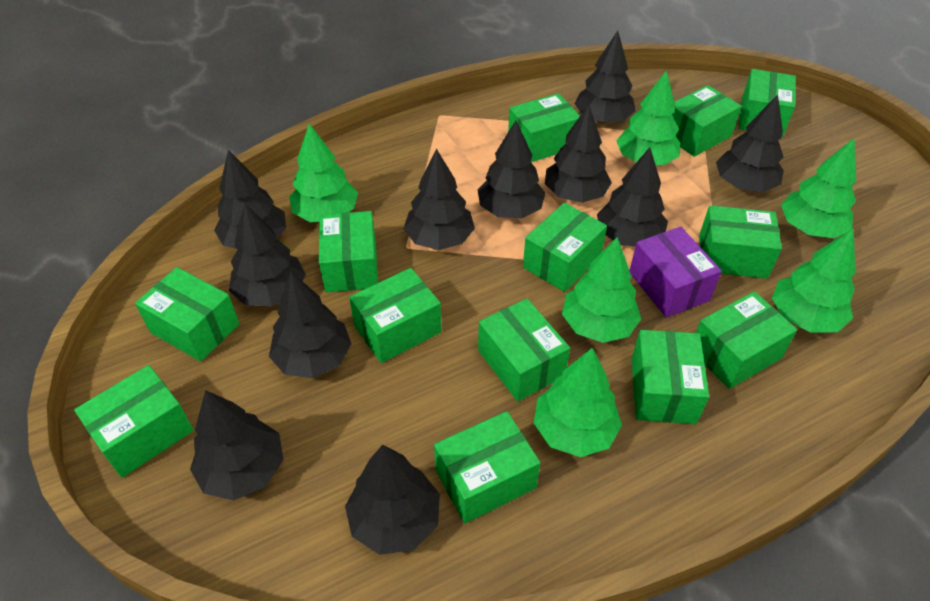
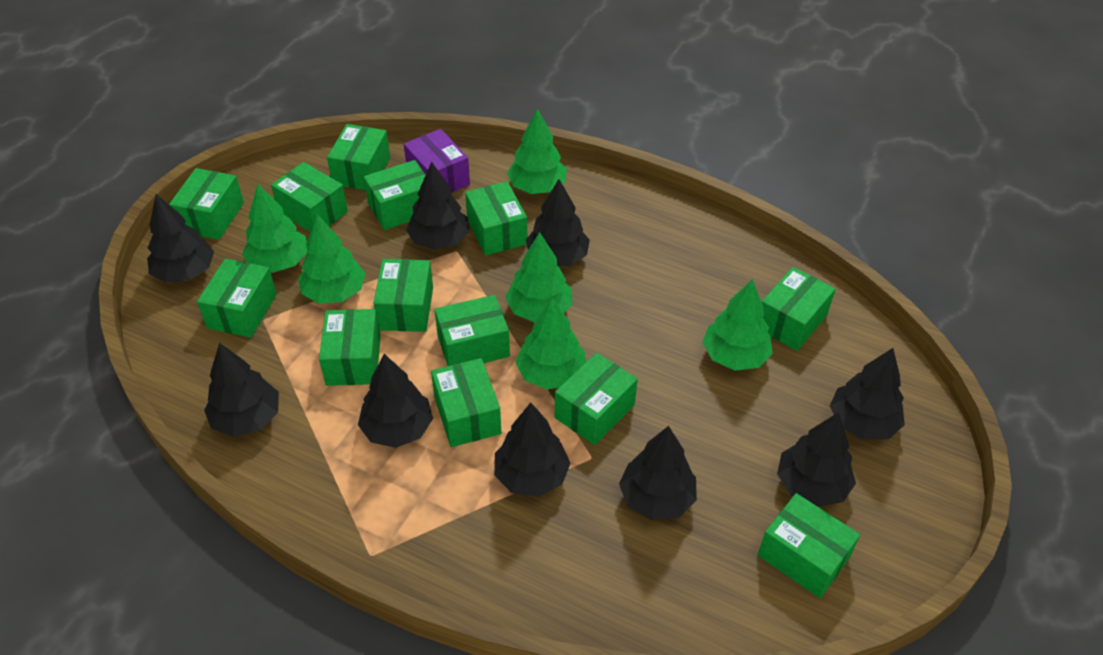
black tree: [190,390,283,500] [214,150,286,249] [229,203,306,306] [269,272,351,378] [345,445,440,555] [404,149,475,250] [477,121,546,218] [545,104,612,203] [575,31,636,123] [597,147,668,246] [716,95,784,192] = 11 -> [147,194,214,283] [204,343,279,437] [358,354,433,448] [406,161,470,250] [494,402,571,497] [526,179,590,266] [619,426,697,520] [777,412,856,507] [830,348,905,440] = 9

